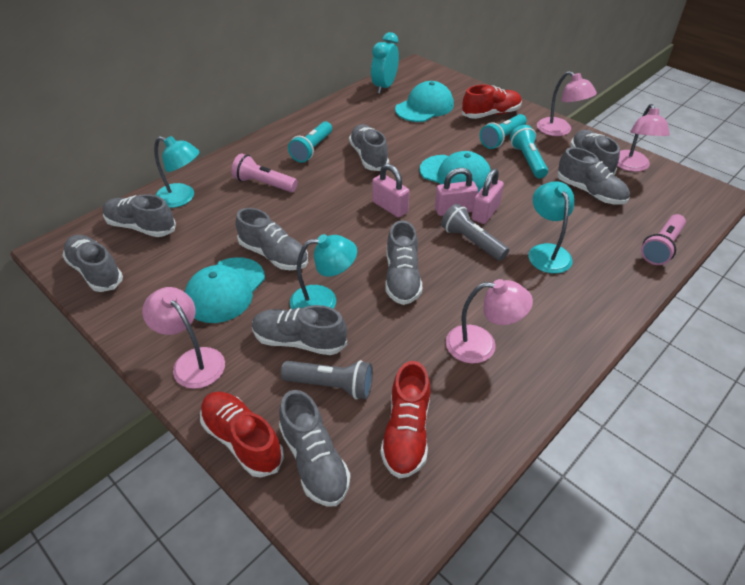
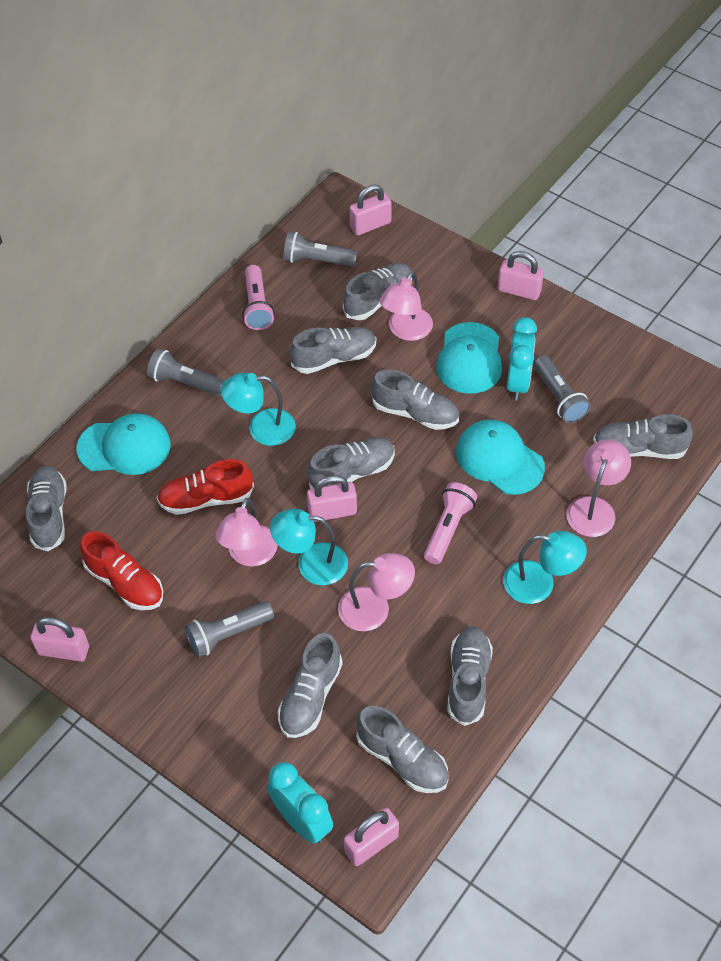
grey flashlight: [281,360,373,400] [441,204,509,261] = 2 -> [147,348,225,396] [185,601,274,657] [283,232,357,267] [534,355,591,423] = 4
pink padlock: [372,164,410,218] [435,168,478,216] [472,169,504,224] = 3 -> [30,617,89,662] [307,475,357,522] [344,808,399,866] [350,185,392,235] [498,251,544,300] = 5
red shoe: [200,392,284,478] [381,361,430,479] [462,84,522,119] = 3 -> [80,531,163,610] [157,459,254,515] = 2
turquoise clock: [371,32,399,94] = 1 -> [267,762,333,843] [507,317,537,401] = 2
turquoise flashlight: [288,121,332,163] [480,114,527,149] [510,125,548,178] = 3 -> none = 0

